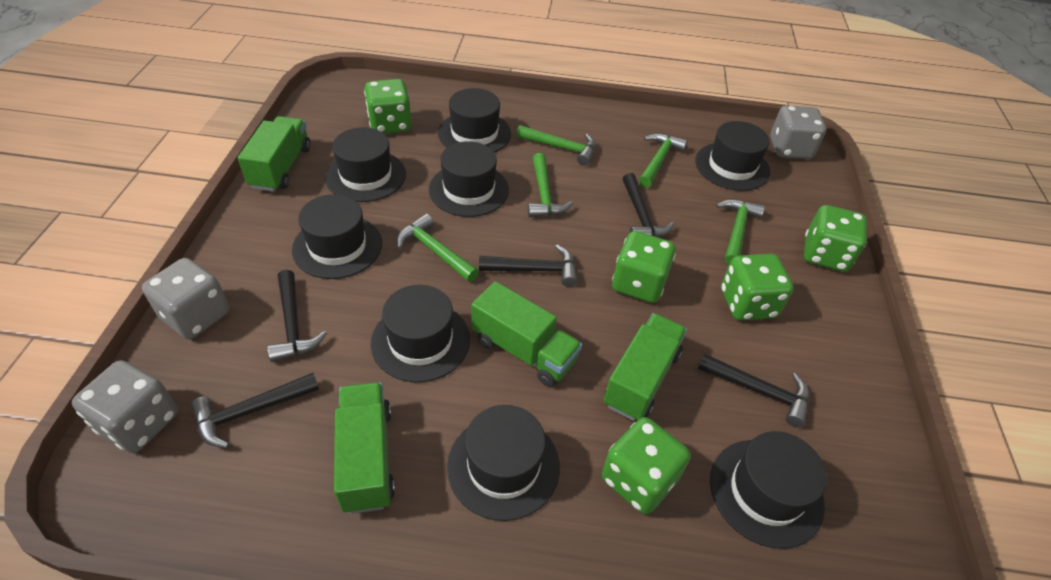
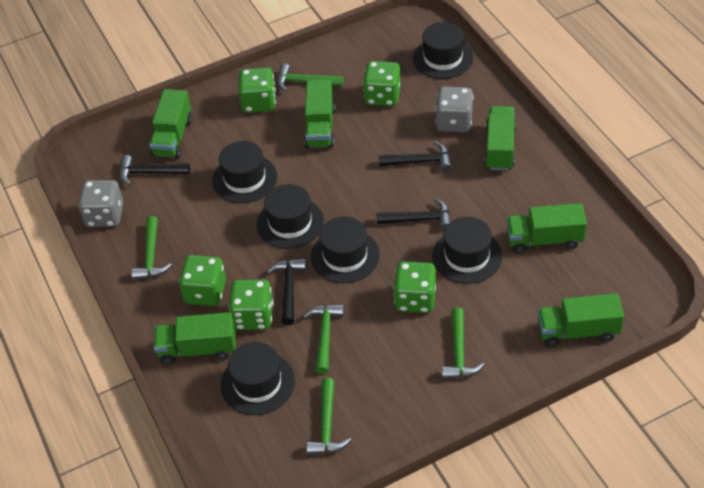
black hammer: [190,373,320,448] [267,270,327,362] [479,244,577,287] [623,173,674,237] [698,353,809,427] = 5 -> [120,155,190,186] [267,258,306,325] [376,198,451,231] [379,141,451,172] = 4
black hat: [292,194,382,279] [325,128,406,202] [371,285,470,382] [429,141,509,217] [438,88,511,153] [447,405,560,521] [695,121,770,191] [710,431,827,549] = 8 -> [212,141,277,203] [221,342,295,415] [257,184,324,249] [311,217,380,283] [413,22,473,79] [432,217,502,284] = 6
green truck: [238,116,311,192] [334,382,395,514] [471,281,582,387] [604,313,687,421] = 4 -> [149,89,192,158] [154,312,235,365] [304,80,335,148] [484,106,516,171] [506,203,587,254] [537,293,624,347] = 6
grey dice: [72,360,178,453] [142,258,229,339] [770,105,826,159] = 3 -> [78,180,123,227] [435,86,473,133] = 2

